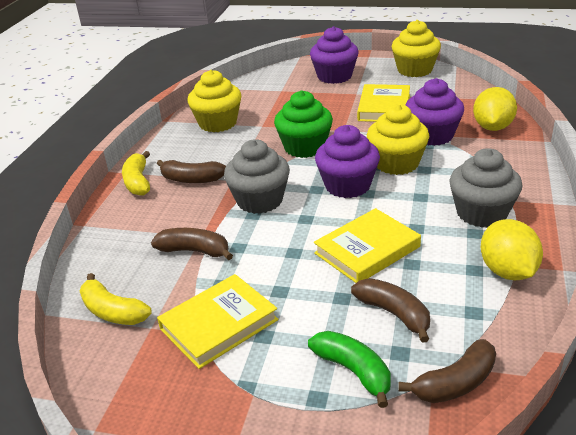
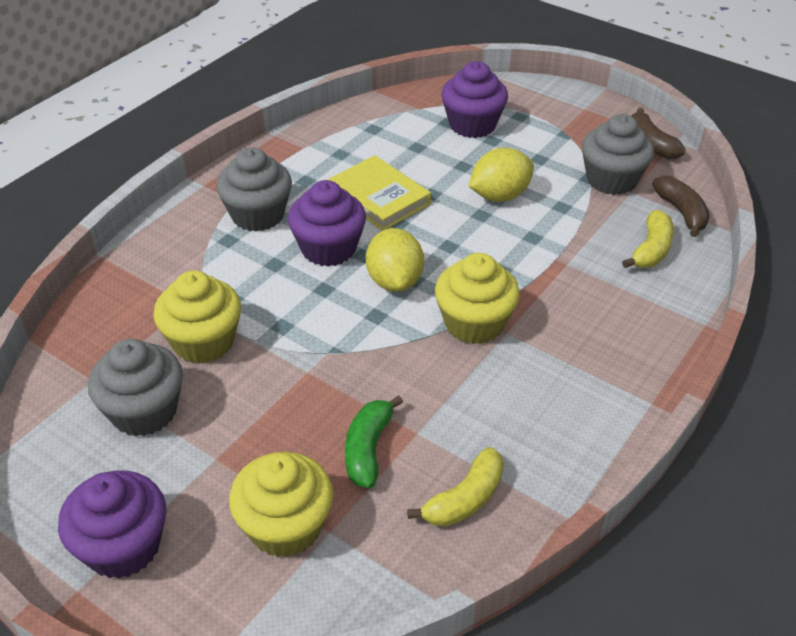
brown banana: [151,228,233,260] [157,160,226,183] [351,278,430,343] [398,339,496,403] = 4 -> [632,108,686,159] [652,176,710,237] = 2
green cupcake: [274,91,333,158] = 1 -> none = 0
grey cupcake: [224,139,290,214] [449,148,523,228] = 2 -> [88,339,183,437] [216,147,292,232] [582,114,654,195] = 3
yellow book: [157,274,278,369] [314,208,421,283] [357,84,410,122] = 3 -> [327,155,431,231] = 1

